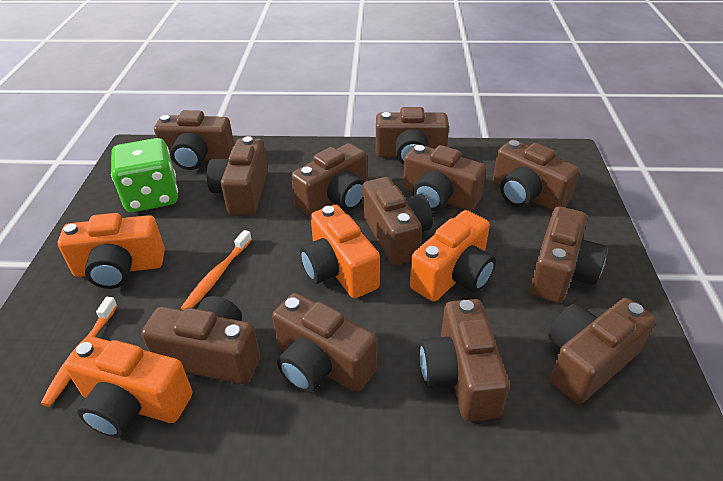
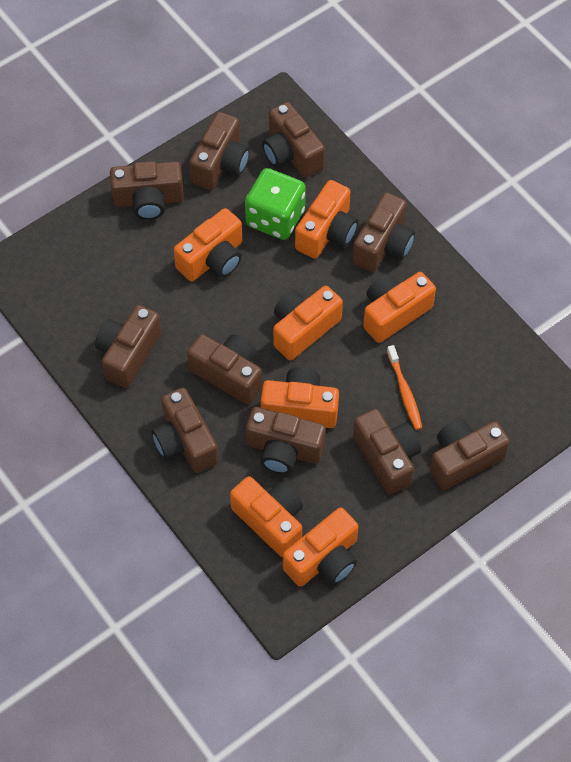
brown camera: [141,296,260,384] [154,110,234,170] [207,136,268,216] [272,293,377,393] [291,143,367,217] [362,177,433,265] [376,107,449,165] [403,144,486,211] [420,299,509,422] [493,140,580,211] [529,206,607,303] [548,298,656,404] = 12 -> [95,305,161,388] [110,161,184,220] [152,388,218,473] [187,334,262,404] [189,112,250,190] [246,407,326,474] [262,102,325,178] [353,193,415,272] [353,409,421,495] [430,419,510,490] = 10
orange camera: [58,213,165,289] [64,336,192,438] [300,205,380,298] [410,210,496,302] = 4 -> [174,208,242,281] [230,476,303,558] [261,367,339,428] [273,286,343,360] [283,507,358,587] [295,180,358,259] [363,272,436,343] = 7
orange toothbrush: [40,297,118,407] [181,230,252,310] = 2 -> [387,345,422,430] = 1

